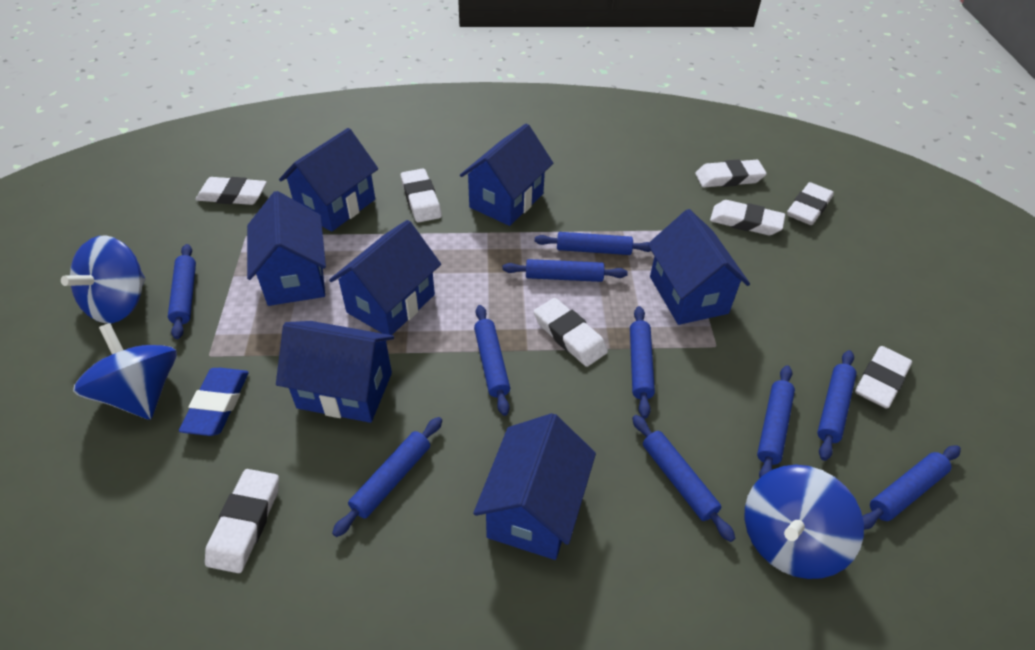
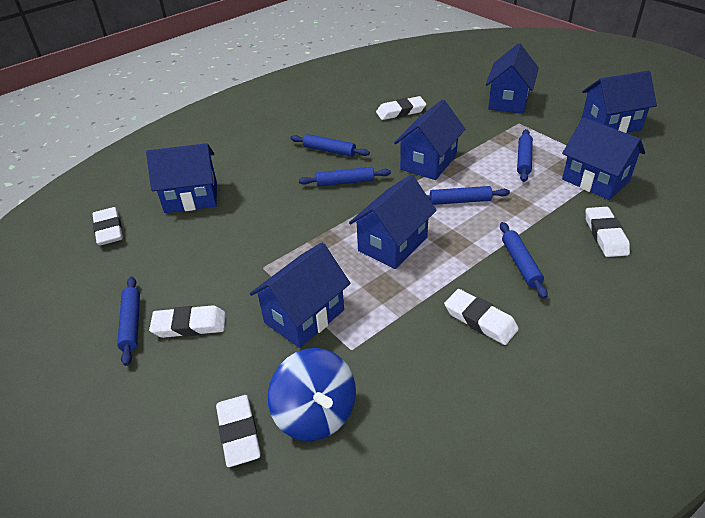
blue eraser: [179,368,249,436] = 1 -> none = 0
blue rolling pin: [168,244,196,339] [332,417,442,537] [474,305,510,416] [502,259,628,282] [535,232,651,255] [630,306,655,418] [632,415,735,542] [757,365,795,478] [817,350,856,461] [862,445,961,529] = 10 -> [117,277,140,366] [290,134,370,157] [299,167,391,187] [427,186,510,205] [500,222,548,299] [517,129,533,182] = 6
blue spinning top: [61,236,145,323] [73,323,177,420] [745,465,864,579] = 3 -> [268,348,356,441] = 1
white eraser: [196,177,267,205] [205,469,279,573] [401,169,442,223] [534,298,608,367] [695,159,767,187] [710,200,785,235] [787,182,834,225] [855,346,912,408] = 8 -> [92,207,123,245] [149,305,226,338] [216,395,261,467] [376,96,426,120] [444,289,519,345] [586,207,630,257] = 6

